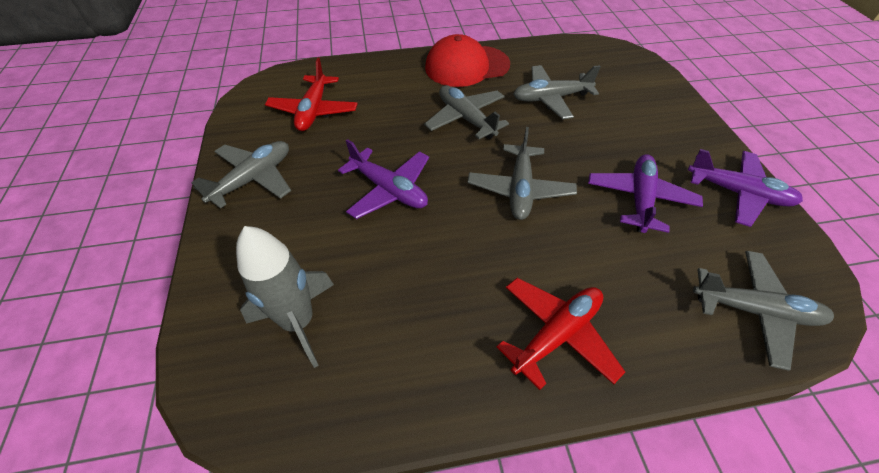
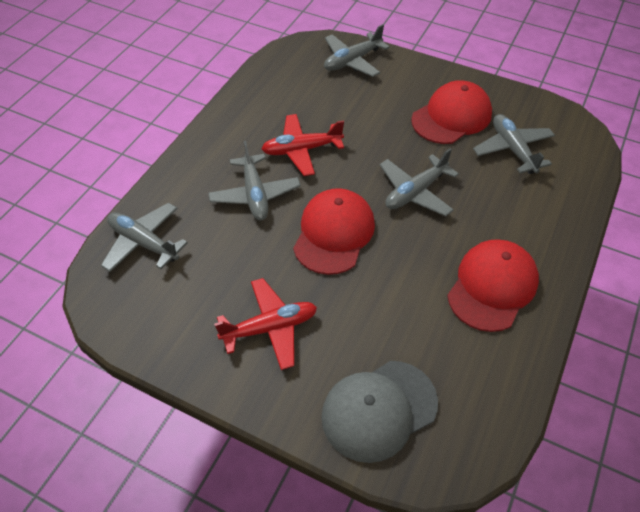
grey cap: none = 0 -> [321,361,438,463] = 1
grey rocket: [236,226,334,368] = 1 -> none = 0
purple plane: [338,139,429,219] [588,154,703,233] [688,149,803,227] = 3 -> none = 0
red cap: [425,34,510,87] = 1 -> [293,188,375,275] [411,80,492,144] [447,239,539,332] = 3

